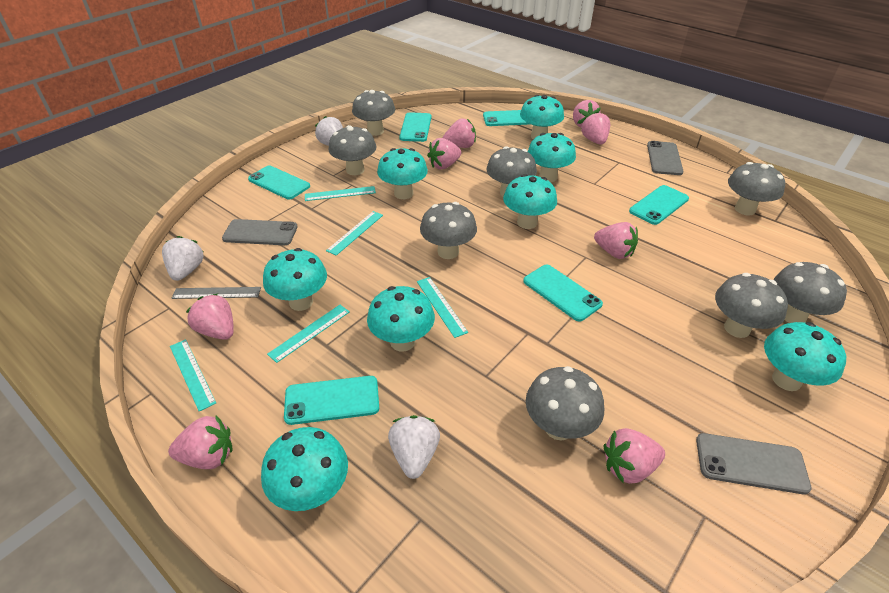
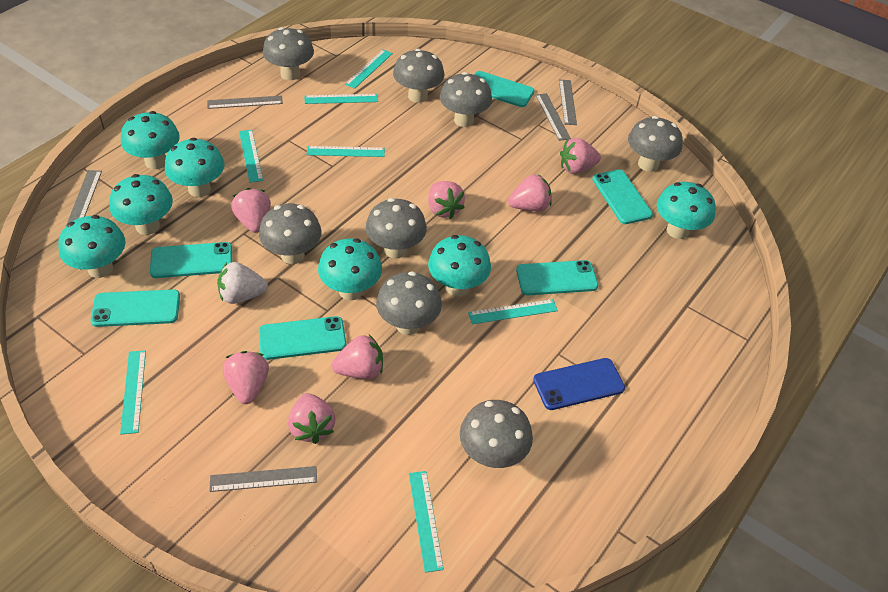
blue phone: none = 0 -> [533,358,625,410] = 1
grey phone: [222,219,298,245] [647,141,683,175] [696,433,812,495] = 3 -> none = 0
grey ruler: [172,287,261,299] = 1 -> [66,170,102,226] [207,96,283,109] [209,466,317,492] [535,93,571,141] [559,80,577,125] = 5
pink strawberry: [168,416,233,469] [186,294,234,340] [427,138,461,169] [442,119,476,148] [573,100,601,128] [581,111,610,145] [594,222,638,259] [604,428,665,484] = 8 -> [223,351,269,404] [231,188,271,233] [288,393,336,444] [331,335,383,379] [428,181,465,219] [508,174,552,211] [560,138,601,174] = 7
turquoise mushroom: [261,427,348,511] [263,248,327,311] [367,286,435,352] [377,148,428,199] [503,174,557,229] [520,95,564,139] [527,133,576,182] [764,322,846,391] = 8 -> [58,215,126,278] [109,174,173,235] [121,111,180,169] [165,138,225,197] [318,238,382,300] [428,235,491,297] [657,182,716,239] = 7
turquoise ruler: [170,339,216,412] [267,305,350,363] [305,186,376,201] [326,211,383,256] [417,277,468,338] = 5 -> [120,350,146,434] [239,130,263,183] [305,94,378,104] [307,146,385,157] [345,50,393,89] [409,471,444,573] [468,299,558,324] = 7
white strawberry: [162,236,204,281] [315,116,343,146] [388,415,440,479] = 3 -> [217,262,268,304] = 1

